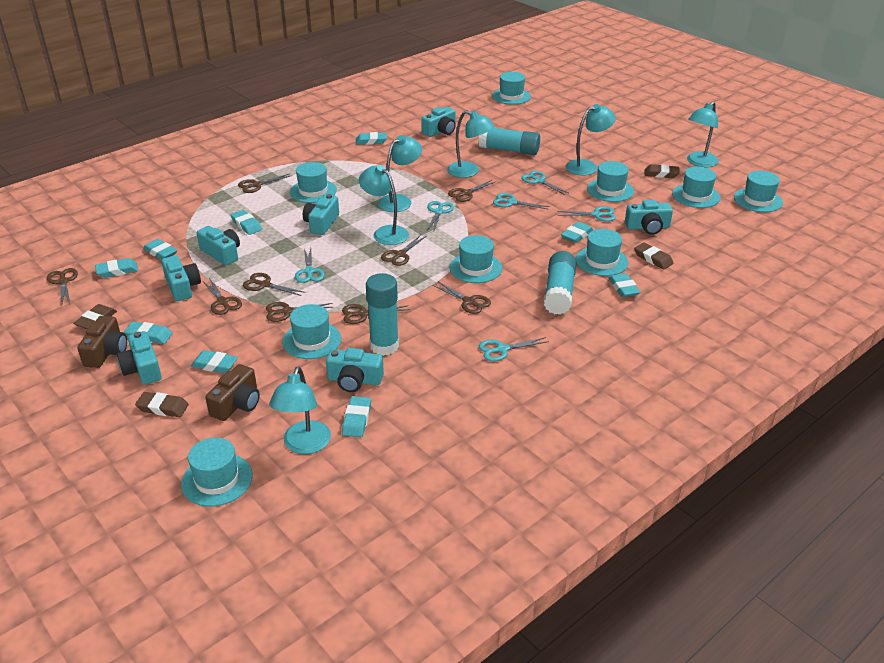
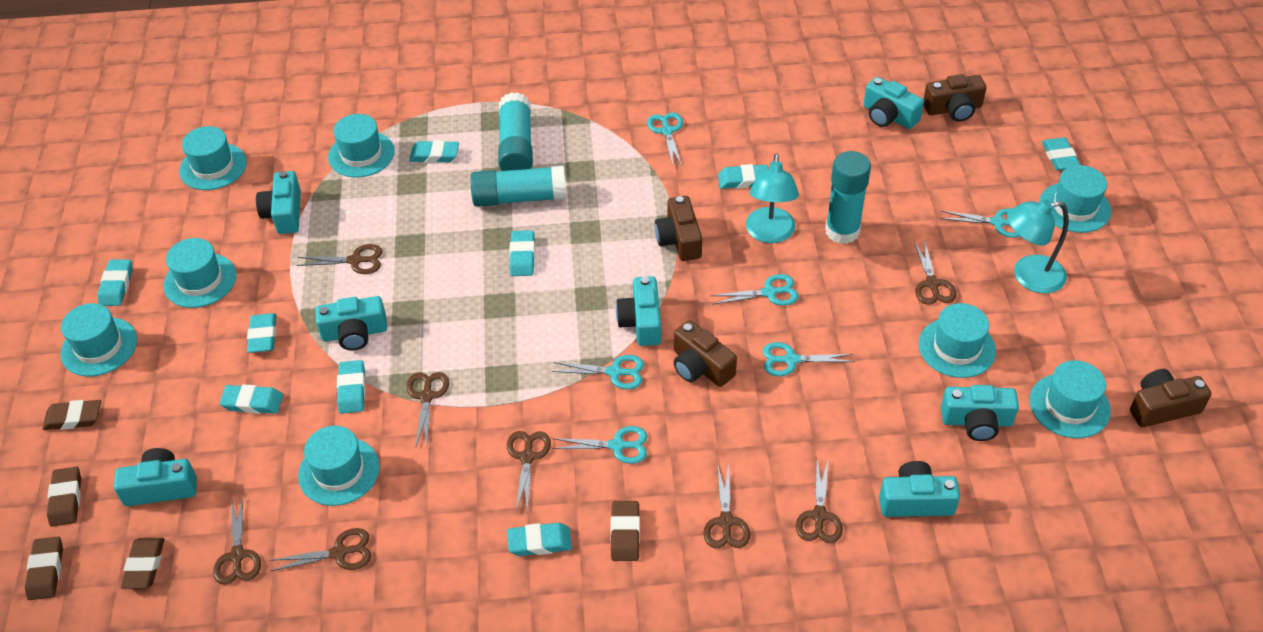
brown camera: [77,316,127,368] [205,364,260,421] = 2 -> [655,196,702,261] [674,320,737,387] [924,74,986,122] [1130,369,1212,427] = 4
brown eraser: [73,304,117,329] [135,392,189,417] [634,242,674,269] [645,164,680,178] = 4 -> [25,537,63,600] [42,400,101,430] [47,467,81,527] [121,538,164,589] [610,501,640,561] = 5
brown scissors: [47,268,78,304] [203,278,242,315] [238,173,292,193] [243,273,305,296] [266,302,333,322] [342,304,410,324] [381,235,426,266] [433,282,491,314] [448,179,497,202] = 9 -> [213,497,261,585] [269,528,371,571] [297,244,382,274] [407,372,449,448] [507,431,551,512] [703,465,750,548] [796,461,843,543] [914,240,957,305] = 8
turquoise hat: [181,437,253,507] [282,304,341,359] [290,162,337,203] [450,235,502,283] [492,72,531,105] [576,229,628,276] [587,161,634,202] [672,167,720,208] [734,171,783,212] = 9 -> [60,303,137,377] [163,238,236,308] [179,126,247,190] [298,426,380,506] [328,114,395,178] [919,303,996,378] [1030,360,1111,438] [1039,165,1111,233] = 8
turquoise lamp: [269,366,331,454] [359,165,409,245] [378,135,422,212] [447,110,495,178] [566,104,616,176] [687,101,719,167] = 6 -> [746,153,799,243] [1007,200,1068,294] = 2

